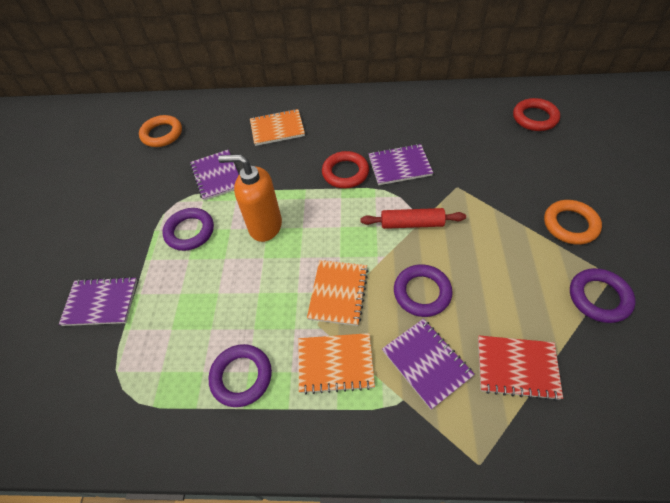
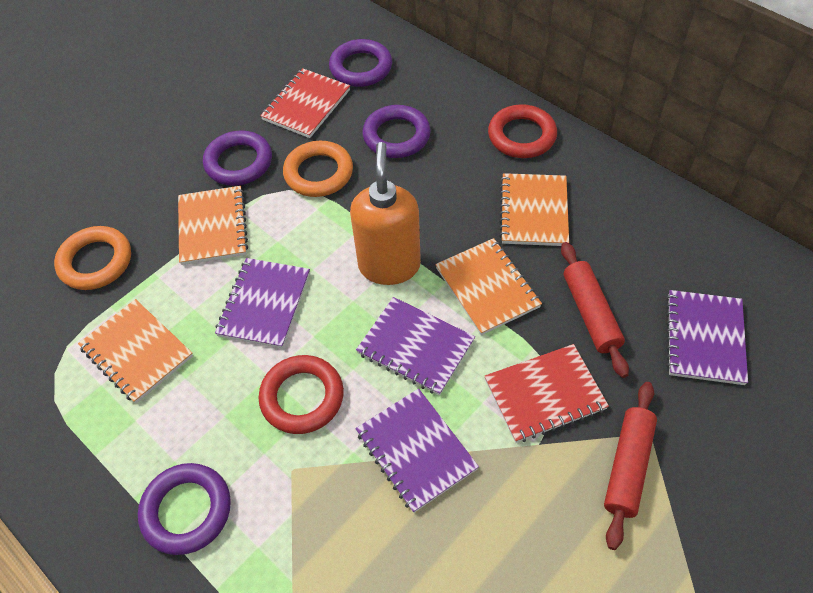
orange notebook: [250,109,305,146] [299,333,375,394] [307,260,368,326] = 3 -> [78,299,193,403] [178,186,248,265] [435,238,542,335] [499,173,569,246] = 4
red notebook: [478,335,563,401] = 1 -> [260,68,350,138] [484,344,609,443] = 2
red rolling pin: [361,208,466,229] = 1 -> [561,242,629,378] [604,382,657,550] = 2

